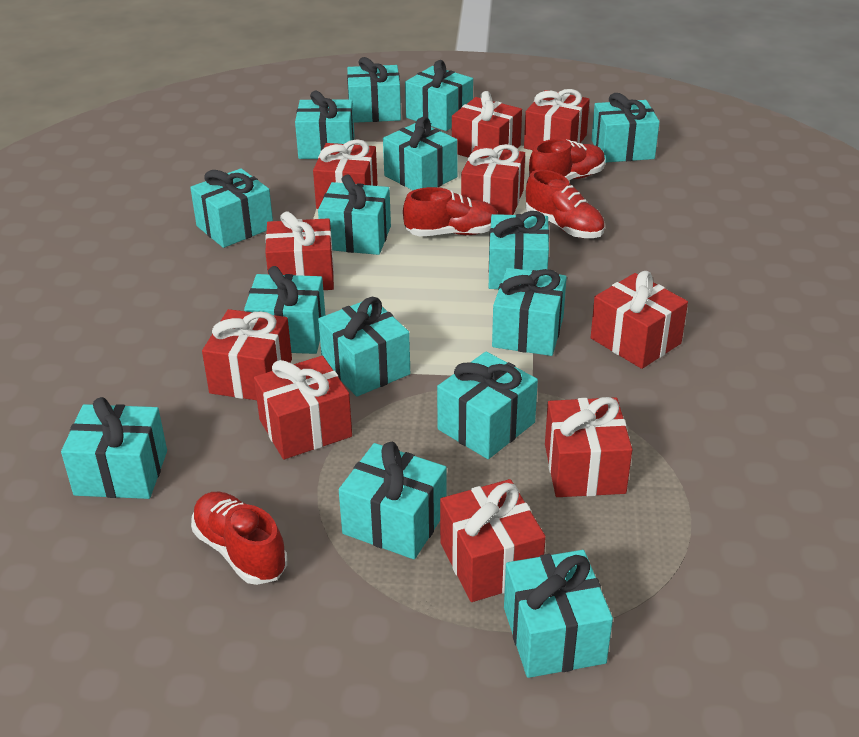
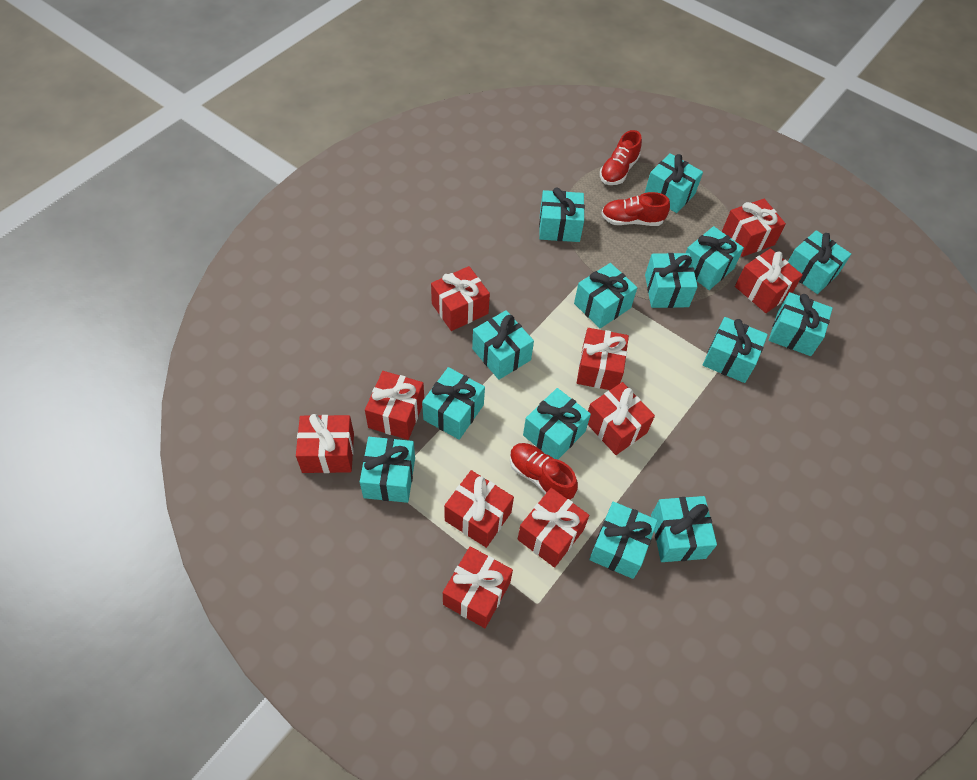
red shoe: [191,492,287,585] [403,187,498,236] [526,170,605,238] [529,139,606,180] = 4 -> [510,443,578,500] [600,130,642,185] [601,192,670,226] = 3
turquoise gift: [61,397,167,499] [190,168,273,248] [244,266,325,354] [295,91,354,159] [318,175,391,255] [318,297,410,397] [339,442,447,559] [347,57,401,123] [383,117,458,190] [405,60,473,131] [437,352,538,459] [489,211,549,289] [492,268,567,356] [504,550,613,678] [592,93,660,163] = 15 -> [360,437,415,503] [422,367,485,440] [472,310,534,380] [523,388,591,459] [539,187,585,242] [574,263,637,328] [589,502,658,579] [645,153,703,213] [645,253,698,308] [651,496,717,562] [686,226,744,290] [703,317,768,383] [769,292,833,356] [788,230,851,294] = 14

